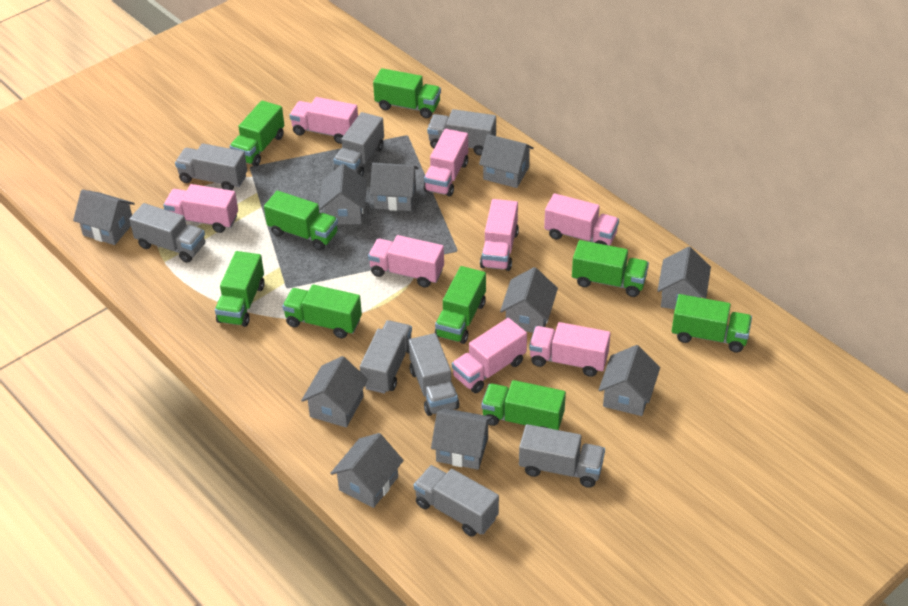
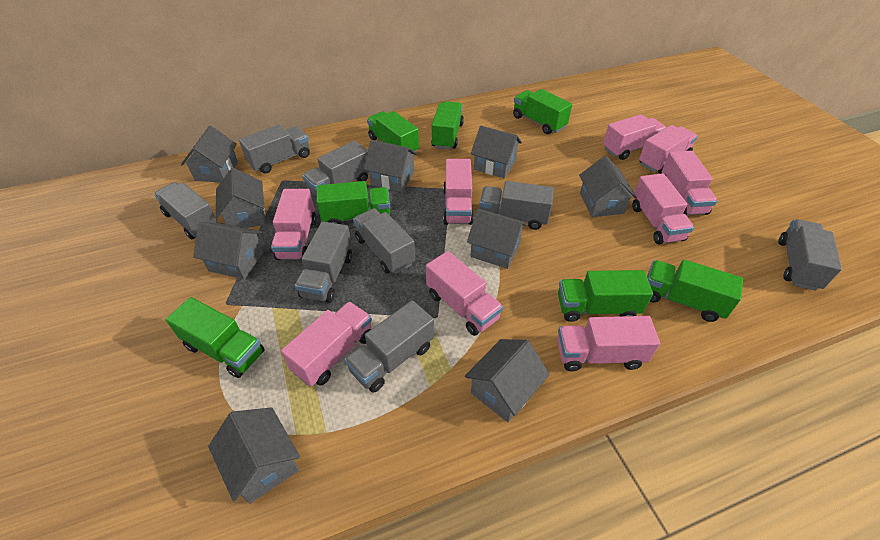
green truck: [215,251,265,327] [230,100,284,166] [264,191,338,250] [282,284,362,338] [373,68,441,118] [435,266,486,344] [481,380,566,430] [572,240,649,297] [672,294,752,352] = 9 -> [166,297,265,378] [317,181,390,224] [367,111,419,152] [431,101,464,150] [513,89,572,134] [558,270,653,322] [647,260,743,322] = 7
grey house: [73,190,135,245] [301,356,368,428] [319,164,367,224] [330,433,404,508] [370,163,418,211] [431,408,493,470] [479,134,534,188] [500,267,558,333] [599,345,660,416] [657,247,711,309] = 10 -> [181,126,238,183] [193,222,263,279] [208,407,300,504] [216,168,266,228] [364,140,417,192] [465,339,550,422] [467,208,527,269] [471,126,522,178] [579,156,637,217] = 9
pink truck: [163,184,238,233] [289,97,358,144] [368,235,444,288] [423,129,468,197] [452,318,527,393] [480,199,519,271] [529,322,611,377] [544,193,619,246] = 8 -> [271,189,317,260] [281,301,372,387] [426,251,503,336] [443,159,474,225] [557,316,660,371] [603,114,666,160] [632,173,694,244] [639,125,698,174] [661,151,717,215] = 9

